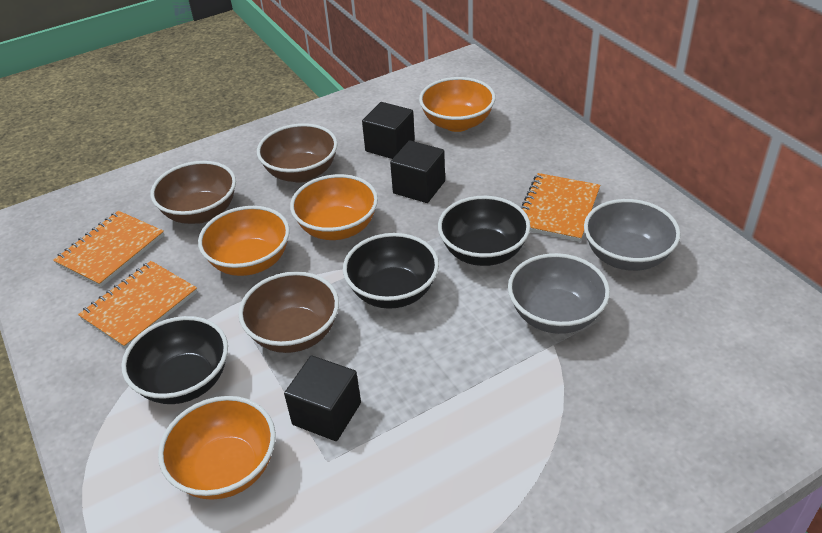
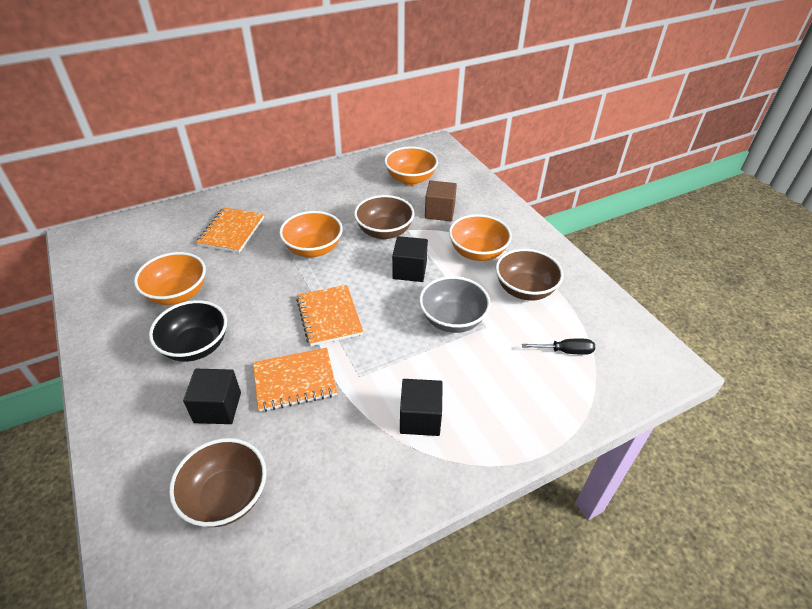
black bowl: [121,316,228,404] [343,233,439,309] [438,196,531,266] = 3 -> [149,300,227,362] = 1
black screwdriver: none = 0 -> [522,339,595,355] = 1
brown cube: none = 0 -> [425,180,457,221] = 1
grey bowl: [508,253,610,334] [584,199,681,271] = 2 -> [419,276,491,333] = 1

